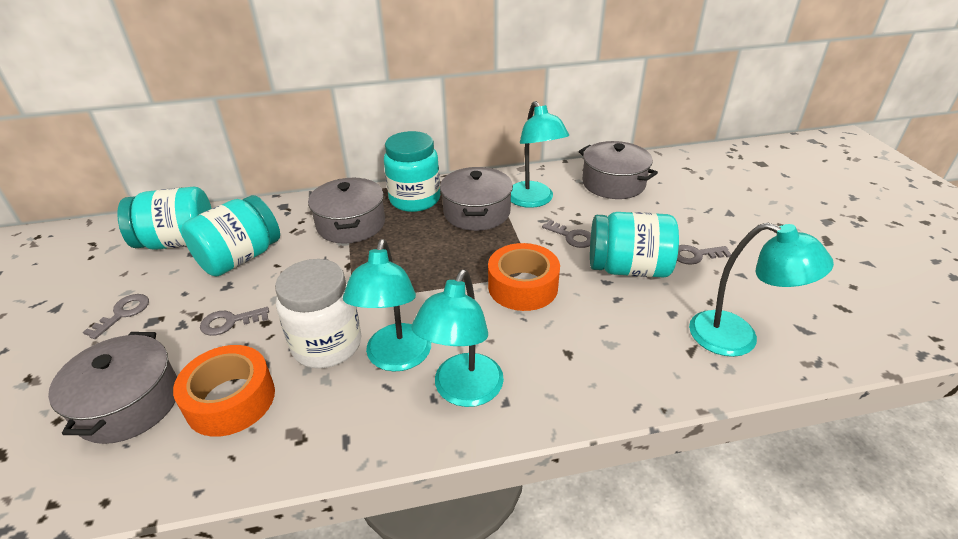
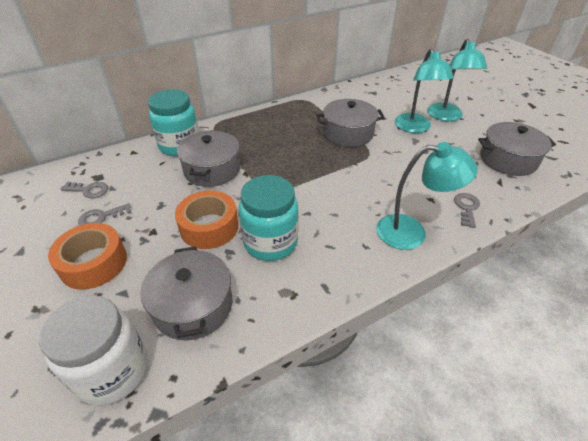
grey key: [83,294,149,339] [200,307,269,336] [542,220,591,248] [677,245,731,265] = 4 -> [61,182,108,198] [78,203,131,225] [454,193,480,228] = 3
turquoise jar: [117,187,212,250] [181,195,280,277] [384,131,440,212] [590,212,679,277] = 4 -> [148,89,199,156] [239,175,299,261] = 2
turquoise lamp: [343,239,431,372] [411,270,504,407] [511,101,569,208] [689,222,834,357] = 4 -> [376,142,478,250] [395,48,454,133] [427,39,487,121] = 3

